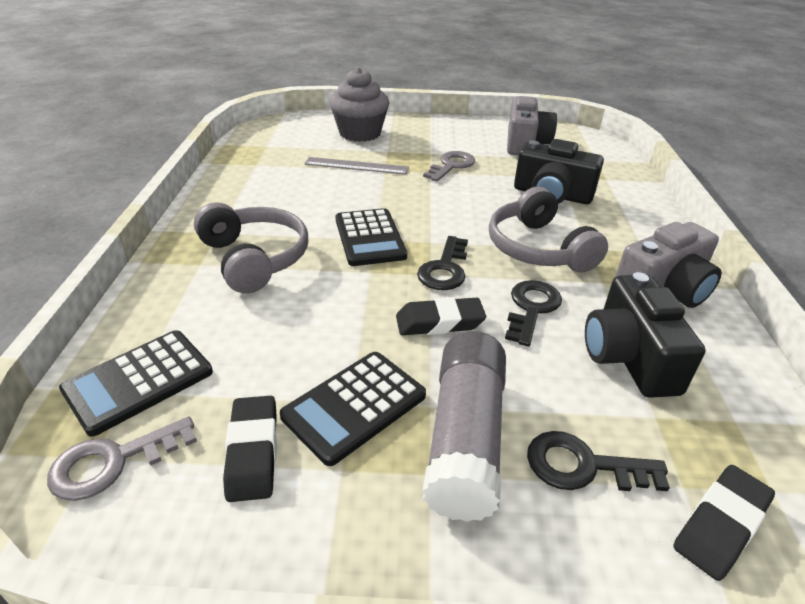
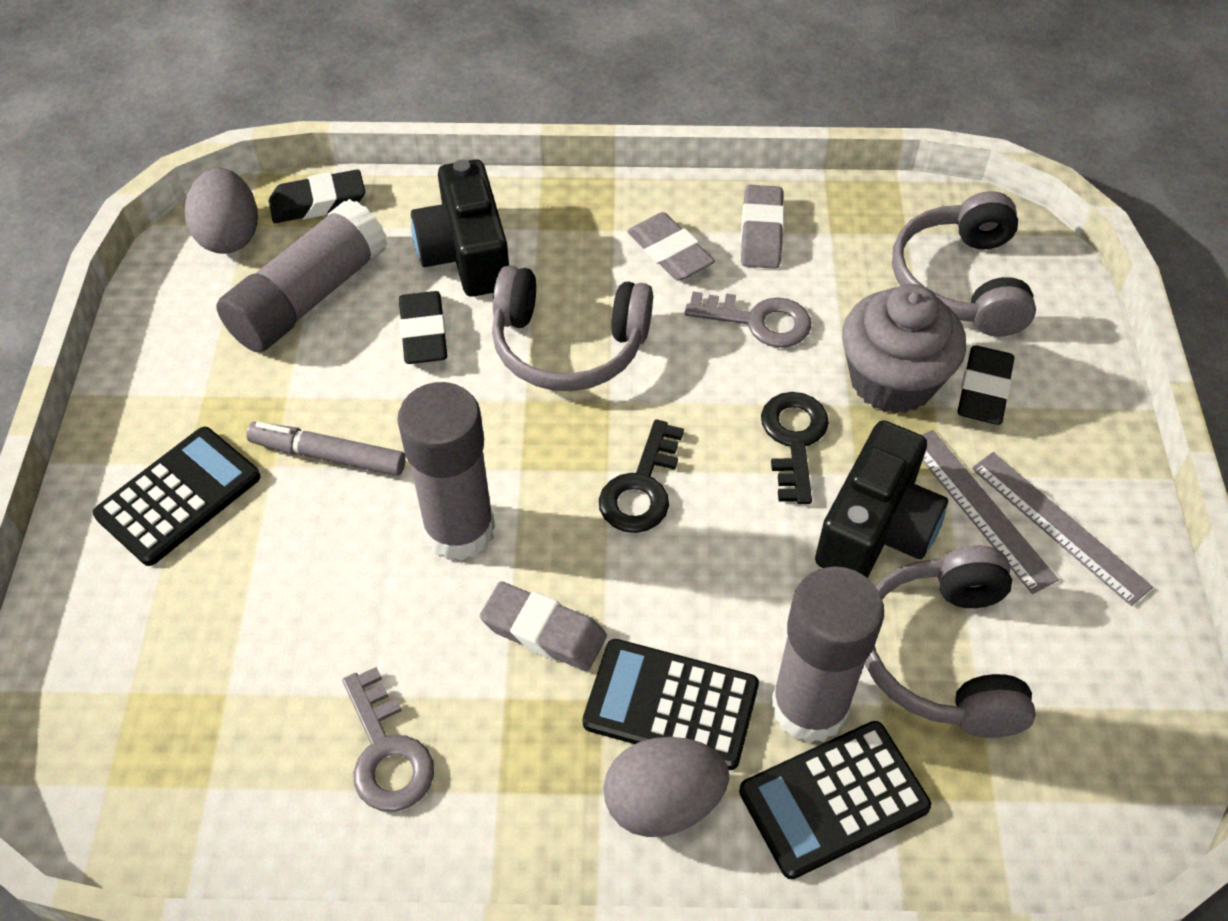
black key: [417,236,468,290] [505,280,562,347] [527,431,670,491] = 3 -> [599,419,684,533] [761,392,829,504] = 2
grey camera: [507,96,557,155] [615,222,722,308] = 2 -> none = 0
grey egg: none = 0 -> [185,168,258,254] [603,737,729,837] = 2
grey eraser: none = 0 -> [480,582,607,671] [627,212,715,281] [741,185,784,269] = 3
grey glue stick: [423,331,506,522] = 1 -> [216,199,388,353] [397,382,495,561] [771,566,884,743] = 3
grey headphones: [194,202,308,294] [489,187,608,273] = 2 -> [492,265,653,391] [865,546,1036,738] [892,191,1036,337] = 3
grey marker: none = 0 -> [246,422,406,476] = 1
grey ruler: [304,157,409,175] = 1 -> [922,430,1059,594] [972,452,1153,606] = 2

